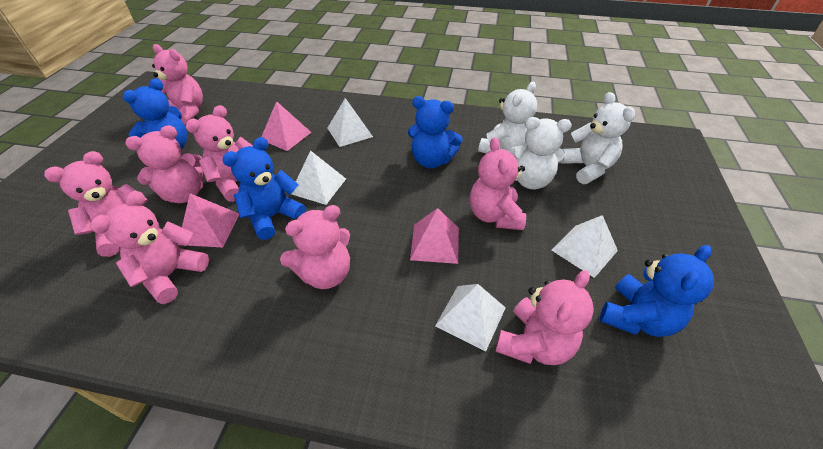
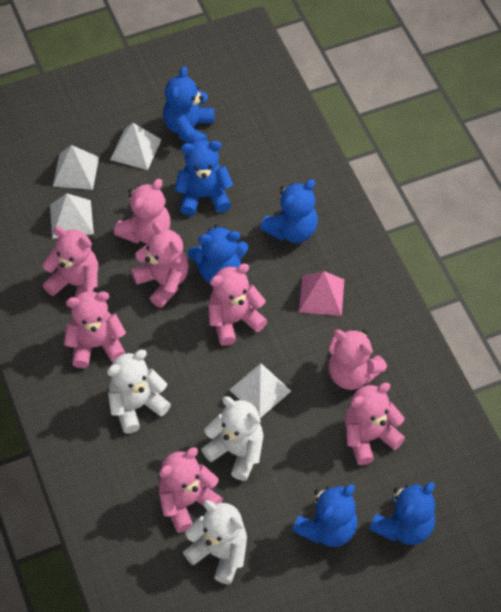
blue teddy bear: [123,78,187,149] [222,137,306,240] [408,96,463,168] [600,245,714,337] = 4 -> [163,66,214,144] [175,140,233,216] [188,225,248,284] [260,179,318,243] [292,484,357,547] [369,482,435,545] = 6
pink pyramid: [178,193,239,248] [261,101,311,151] [410,208,459,264] = 3 -> [299,271,344,316] = 1

